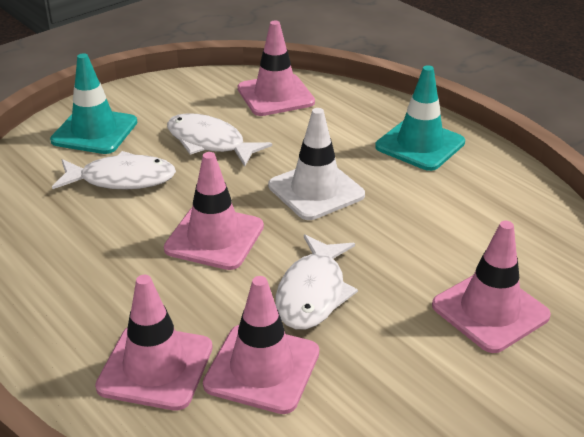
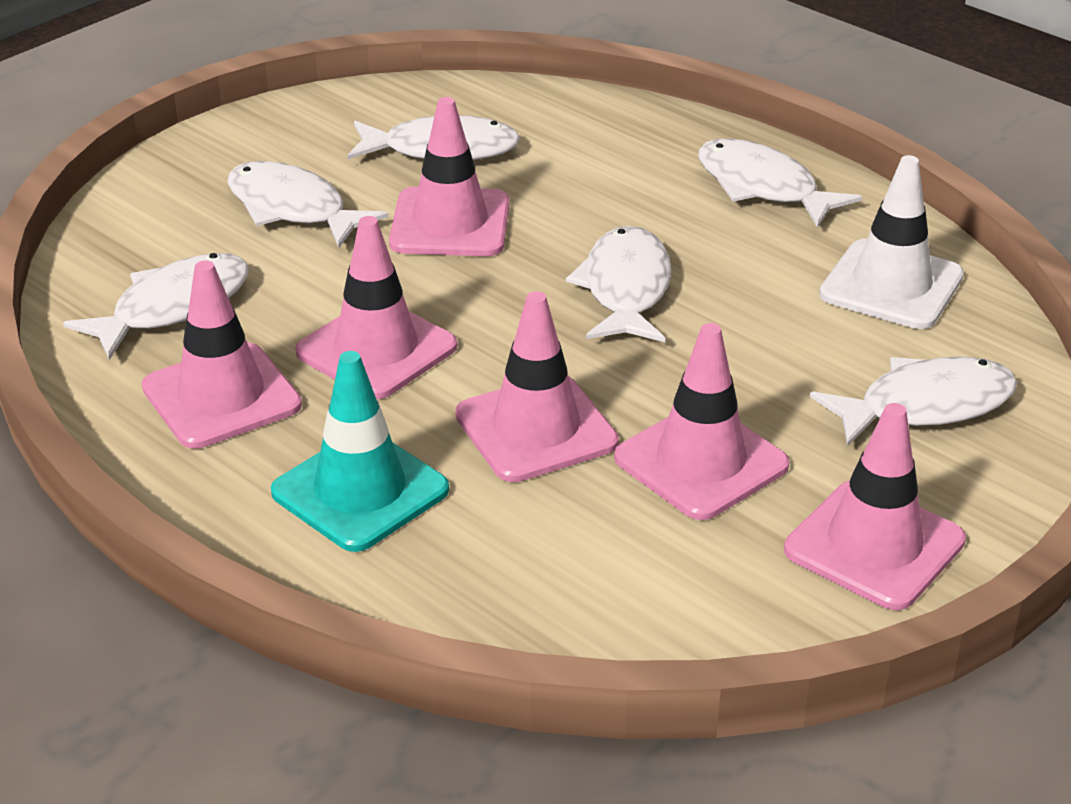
pink traffic cone: [95,275,213,411] [164,152,264,270] [203,276,319,414] [238,21,315,116] [432,221,551,353] = 5 -> [142,260,302,449] [295,216,457,399] [389,97,509,256] [455,291,619,482] [614,323,789,520] [784,403,966,610] = 6
turquoise traffic cone: [50,53,137,154] [375,65,465,171] = 2 -> [271,351,449,552] = 1
white fish: [52,151,176,190] [167,113,272,167] [275,234,358,330] = 3 -> [63,253,249,360] [227,161,389,247] [347,115,520,160] [566,226,672,342] [698,139,862,228] [810,357,1017,446] = 6

